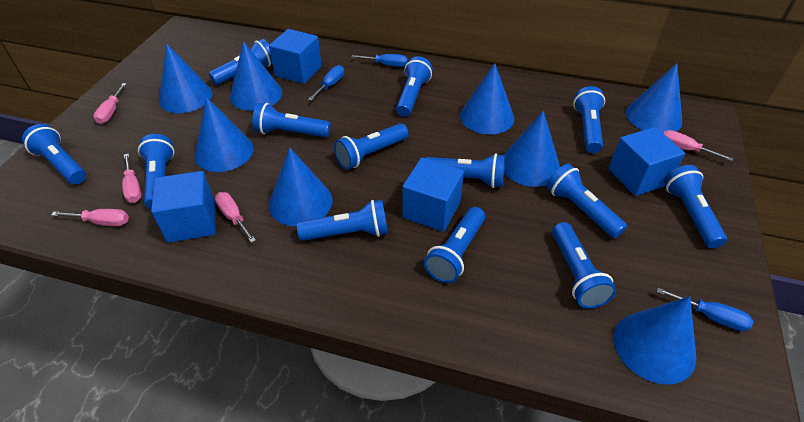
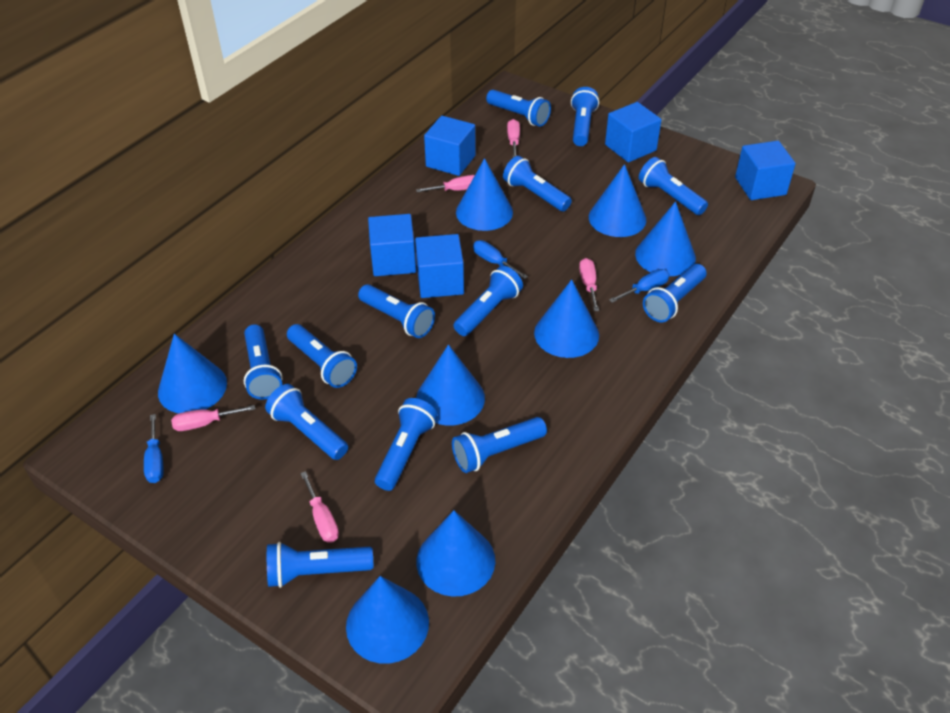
blue cube: [151,171,215,243] [269,29,322,84] [402,157,464,232] [608,127,685,196] = 4 -> [368,214,416,276] [415,234,464,298] [424,116,476,176] [605,102,661,162] [735,141,796,200] = 5

